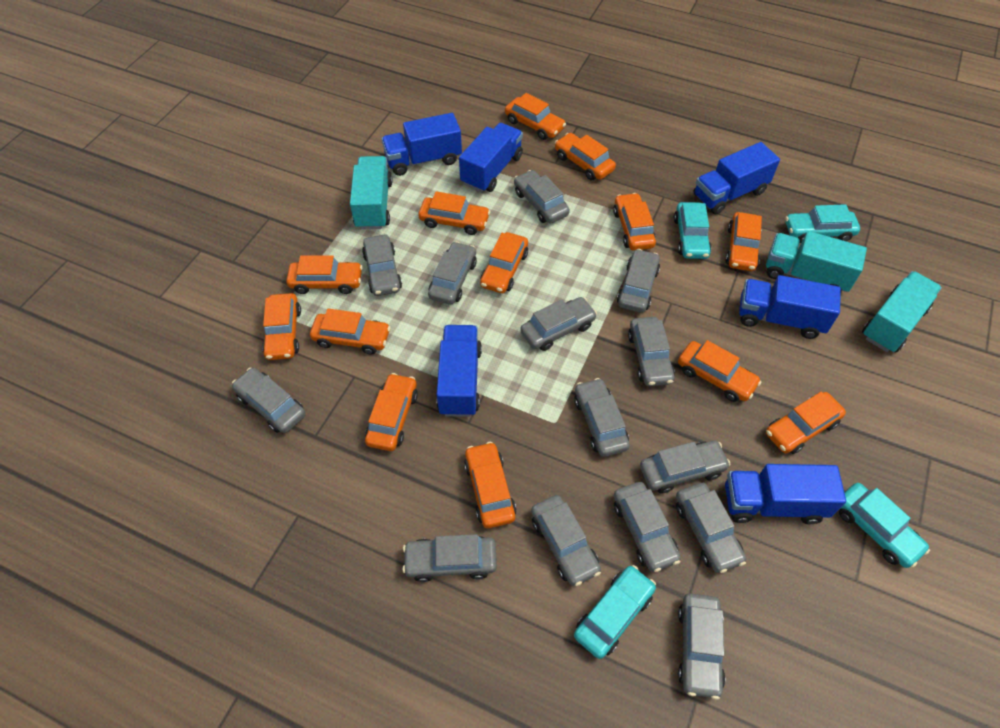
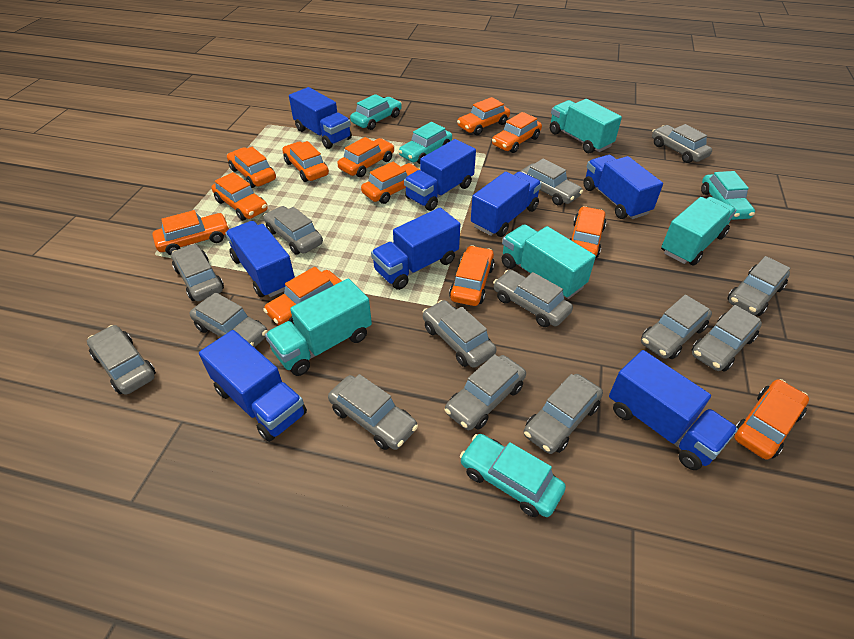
blue truck: [381,113,462,176] [437,325,482,417] [459,123,523,192] [693,142,780,214] [725,464,846,524] [739,275,841,339] = 6 -> [199,330,307,442] [225,221,295,297] [289,87,352,149] [371,208,461,290] [404,139,476,211] [471,172,542,237] [584,155,663,219] [609,350,738,470] = 8
orange car: [262,293,301,360] [286,255,363,294] [310,309,390,355] [365,373,418,451] [418,191,490,235] [464,442,516,528] [480,232,528,293] [505,93,566,140] [555,133,616,180] [613,193,656,251] [678,340,761,402] [725,212,762,271] [766,392,846,454] = 13 -> [152,210,229,255] [211,172,268,221] [227,147,276,188] [263,267,342,326] [282,141,329,182] [337,137,394,177] [361,162,420,204] [449,245,495,306] [457,97,510,135] [492,112,542,153] [570,206,606,258] [734,379,809,460] = 12
turquoise truck: [350,156,393,230] [766,231,867,292] [862,271,942,353] = 3 -> [265,279,372,376] [502,224,596,299] [550,99,622,153] [661,197,736,266] = 4

